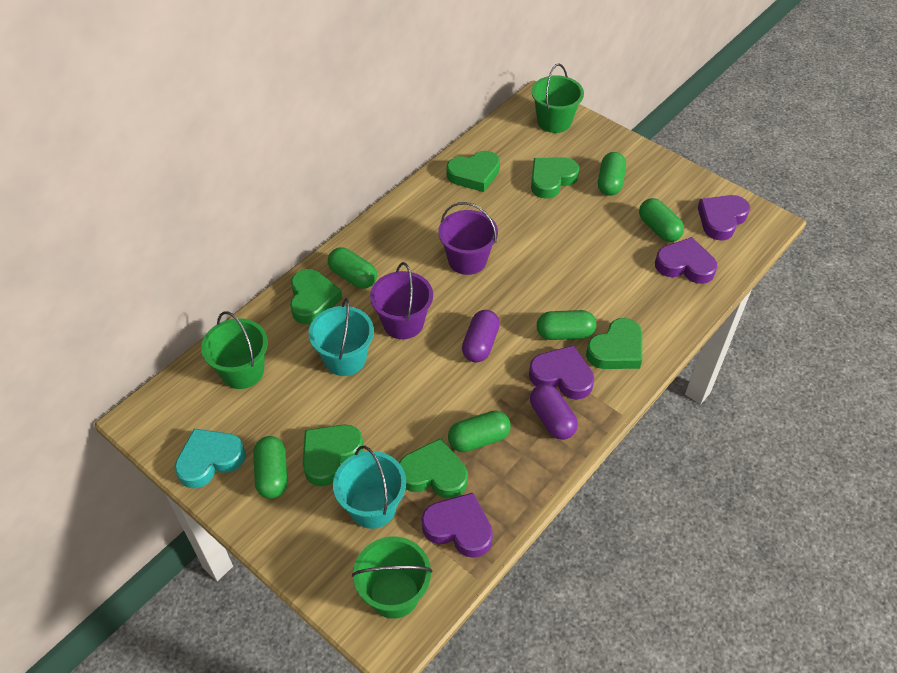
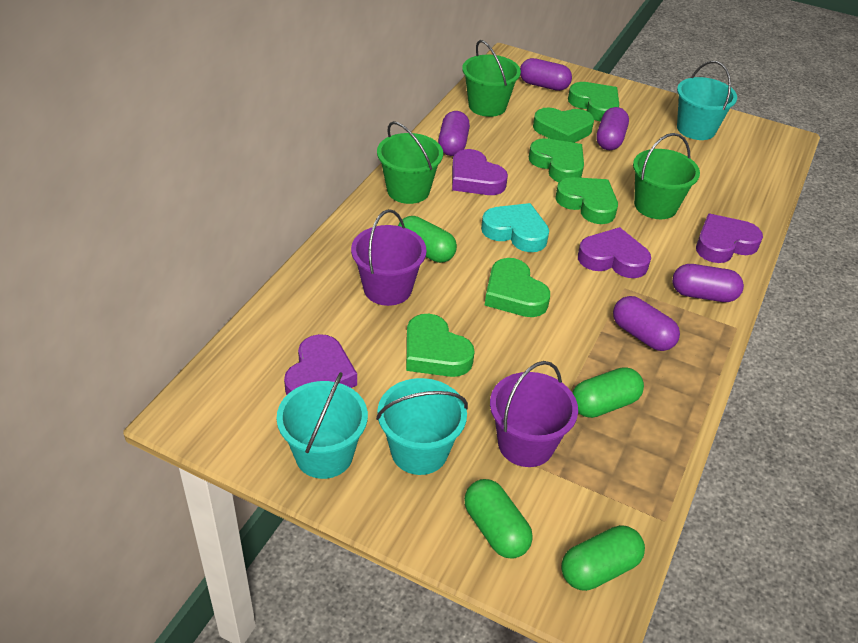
green capsule: [253,436,287,499] [328,247,377,289] [448,410,511,452] [537,310,596,340] [598,152,626,196] [639,198,684,242] = 6 -> [398,216,457,263] [464,479,533,559] [561,525,645,591] [572,367,644,418] = 4
purple capsule: [462,310,500,362] [530,384,578,440] = 2 -> [438,111,470,156] [520,58,572,91] [596,107,629,150] [613,296,680,351] [672,264,744,302] = 5
turquoise bucket: [309,298,374,376] [333,446,406,529] = 2 -> [276,372,368,479] [376,378,468,475] [677,61,737,140] = 3

